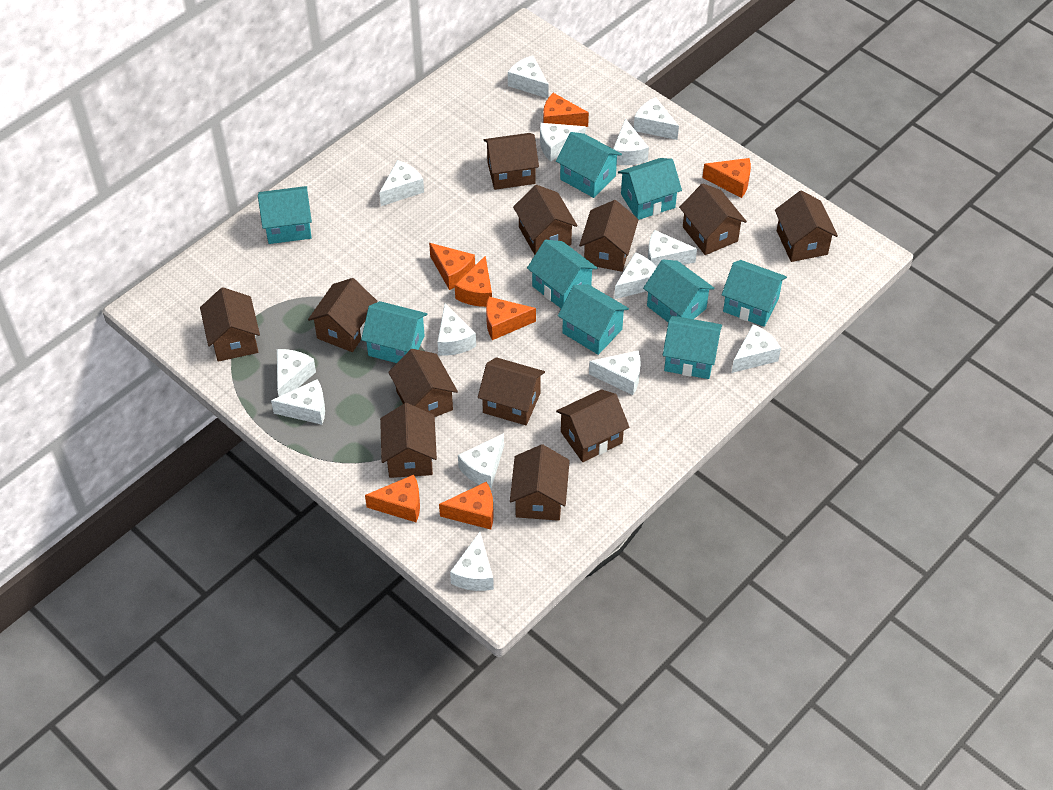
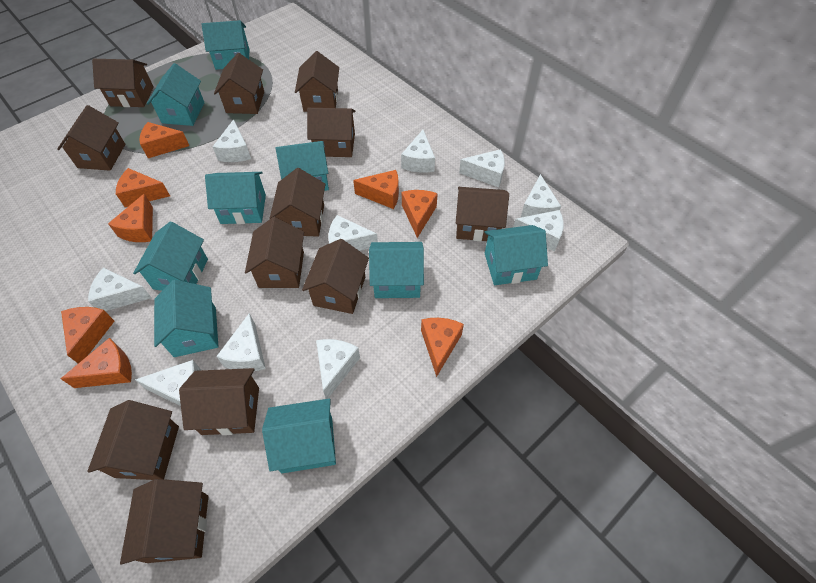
orange cheese: [365,475,420,522] [429,243,475,290] [439,482,494,530] [455,256,492,307] [486,297,536,340] [543,93,589,127] [702,158,751,198] = 7 -> [61,307,114,363] [61,338,132,388] [108,194,153,242] [116,168,170,207] [140,122,189,158] [353,170,399,209] [402,190,438,238] [421,318,464,377] = 8
white cheese: [271,379,325,425] [277,349,316,397] [379,160,424,206] [438,304,476,356] [450,532,494,591] [458,433,504,488] [508,55,549,98] [540,123,586,162] [589,351,641,395] [613,118,649,165] [614,252,657,299] [634,97,679,140] [648,230,697,267] [732,324,781,373] = 14 -> [88,268,152,311] [135,360,201,406] [212,119,251,162] [216,313,266,371] [316,339,360,399] [328,215,378,251] [401,130,435,173] [459,149,505,187] [513,210,564,252] [521,174,561,218] = 10

